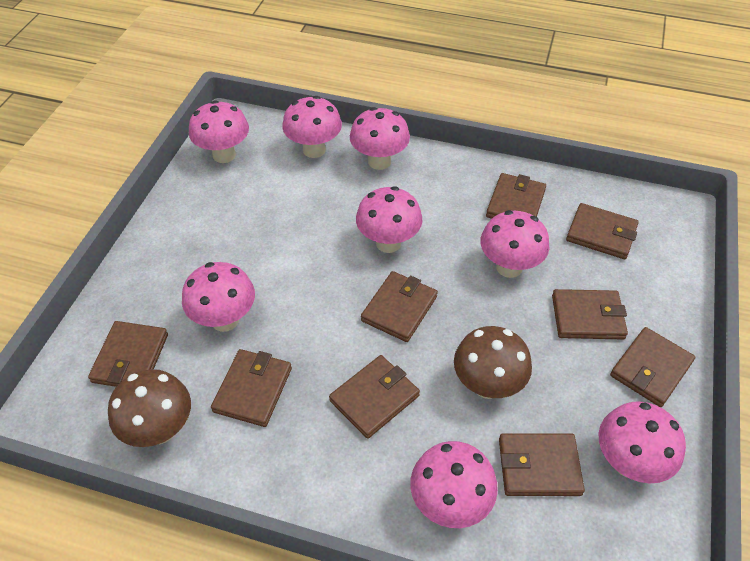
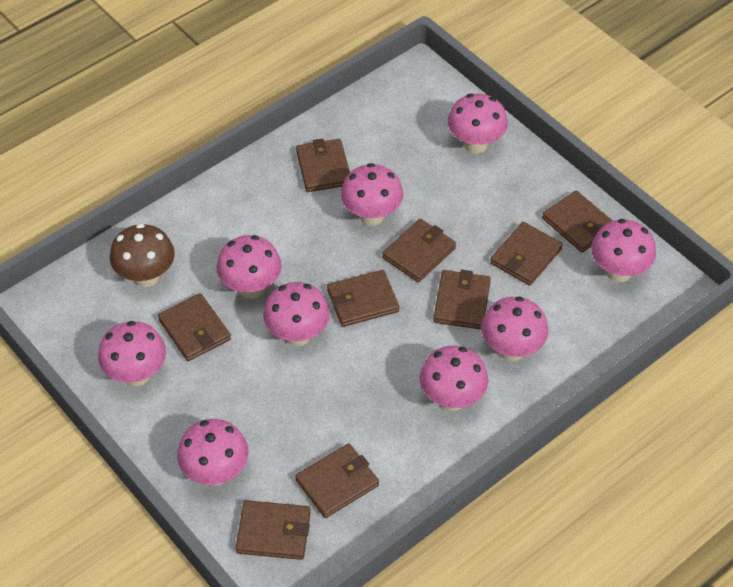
brown mushroom: [108,369,191,447] [454,326,532,399] = 2 -> [110,224,175,287] = 1
pink mushroom: [182,262,255,332] [189,100,249,163] [282,96,342,158] [350,107,410,170] [356,186,422,253] [410,441,498,528] [480,210,549,278] [599,401,686,483] = 8 -> [98,321,166,386] [177,419,248,486] [216,235,282,298] [263,282,330,346] [341,163,403,226] [420,346,488,411] [448,93,508,154] [481,297,548,361] [591,219,656,282] = 9

